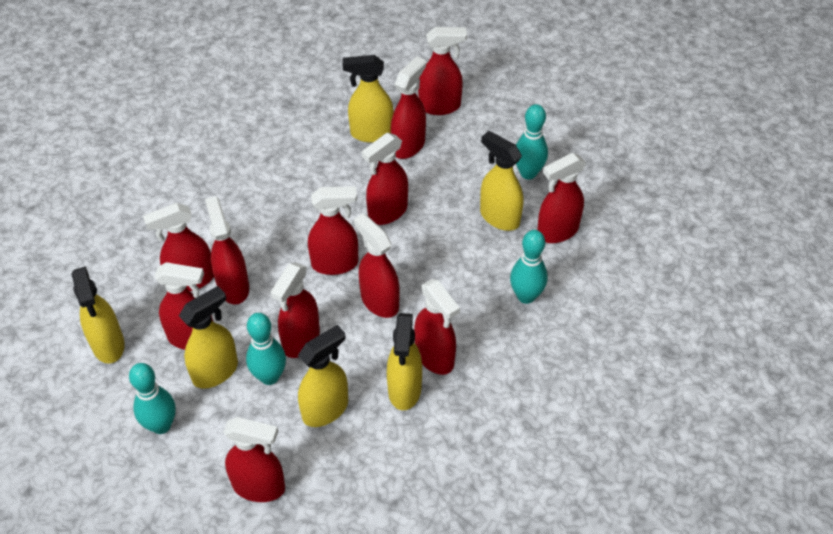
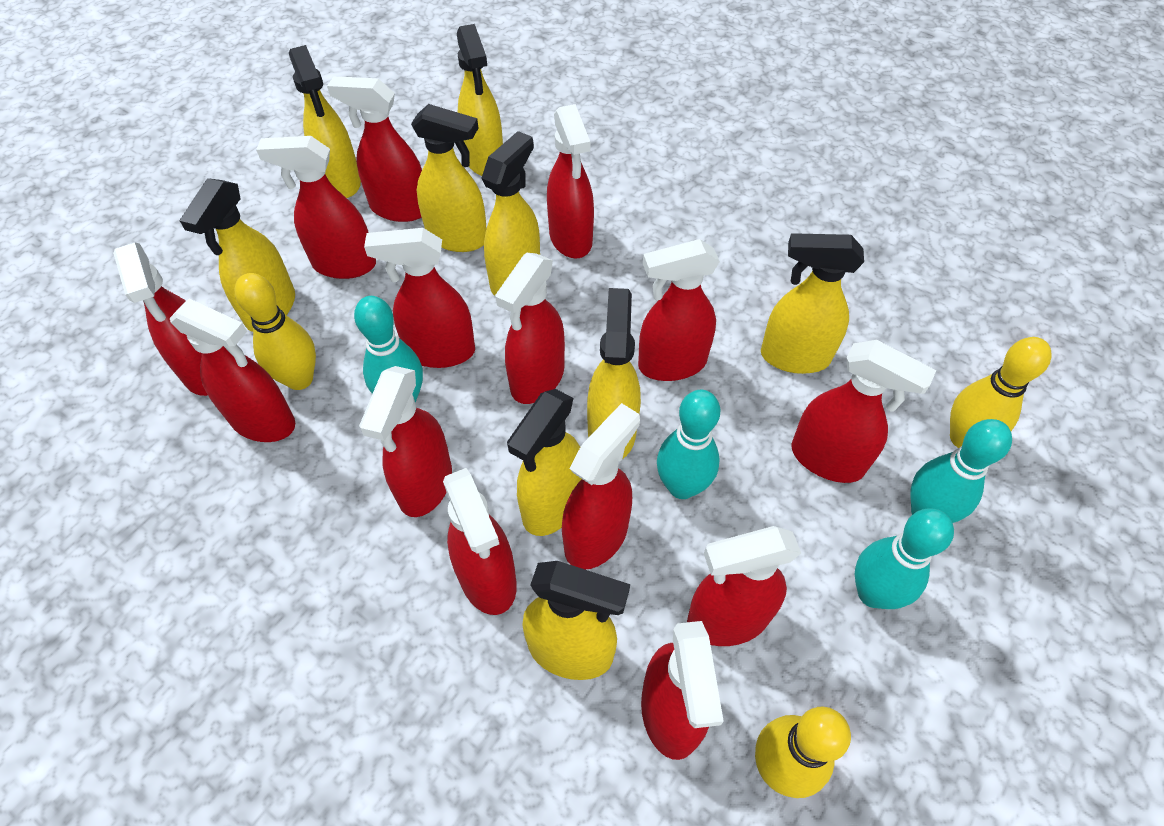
red spray bottle: [143,203,214,292] [154,262,213,350] [205,196,249,305] [224,417,285,502] [271,262,320,358] [308,186,358,275] [354,213,400,318] [362,133,408,225] [391,56,426,159] [414,279,460,375] [418,27,467,115] [537,153,586,243] = 12 -> [113,243,208,396] [170,298,295,442] [256,136,376,279] [327,76,422,222] [359,366,452,517] [364,228,475,368] [443,468,517,615] [495,253,565,404] [547,104,594,259] [562,403,640,569] [638,239,720,381] [641,621,724,760] [687,526,801,646] [791,340,936,483] = 14
yellow bowling pin: none = 0 -> [235,273,316,390] [755,707,851,798] [950,337,1052,448] = 3
yellow spray bottle: [72,266,125,364] [179,286,238,389] [298,325,348,427] [343,55,394,143] [387,313,422,410] [480,131,523,231] = 6 -> [179,178,295,332] [289,45,361,198] [411,104,487,252] [457,24,503,176] [481,131,540,296] [507,389,581,536] [522,561,630,680] [587,288,641,458] [761,233,864,374] = 9

